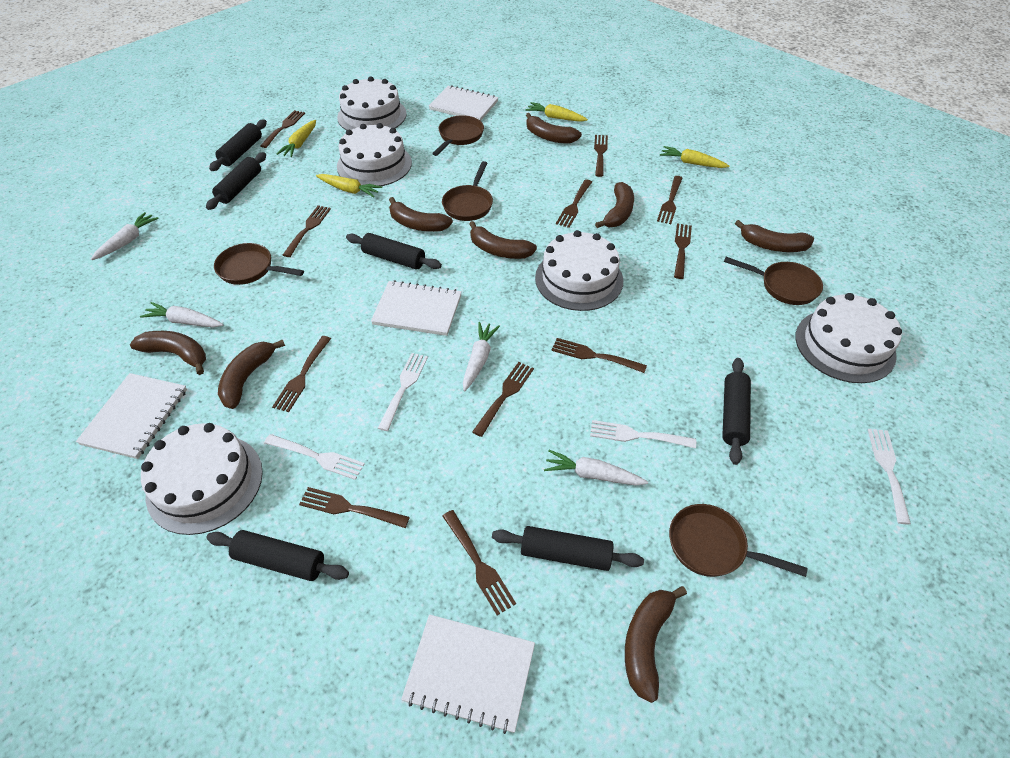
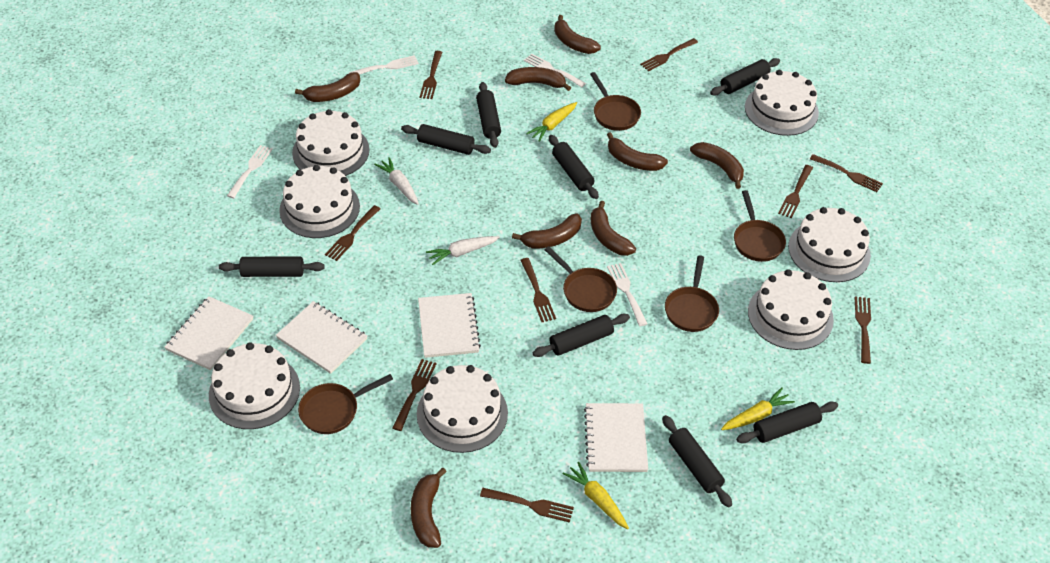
black rolling pin: [206,152,266,210] [206,530,349,581] [209,120,267,171] [346,233,442,269] [492,526,644,571] [722,358,751,465] = 6 -> [219,257,325,277] [401,124,491,155] [476,82,501,148] [533,314,630,357] [549,135,599,199] [662,415,732,507] [710,58,780,96] [736,401,838,443] = 8
brown fork: [260,110,305,148] [272,336,331,412] [283,205,331,257] [299,487,410,528] [443,510,516,616] [472,362,534,437] [552,338,647,373] [556,179,592,228] [594,135,608,177] [657,176,682,224] [674,224,692,279] = 11 -> [325,205,381,261] [393,359,436,431] [420,51,442,99] [480,488,574,523] [520,258,556,322] [640,38,698,71] [778,165,813,218] [810,154,883,192] [855,297,871,364] = 9
white cake: [141,423,263,535] [337,76,407,130] [337,123,412,186] [535,230,623,311] [796,293,902,383] = 5 -> [209,342,300,429] [279,165,360,238] [292,109,369,176] [417,365,508,453] [745,70,819,136] [748,269,834,350] [788,207,871,282] = 7
white carrot: [91,212,159,260] [140,302,223,327] [463,322,500,391] [544,450,648,485] = 4 -> [374,157,419,205] [426,236,500,265] = 2
yellow carrot: [277,120,316,157] [316,174,382,197] [525,102,588,122] [660,146,729,168] = 4 -> [526,102,577,142] [562,462,629,529] [721,388,795,430] = 3

